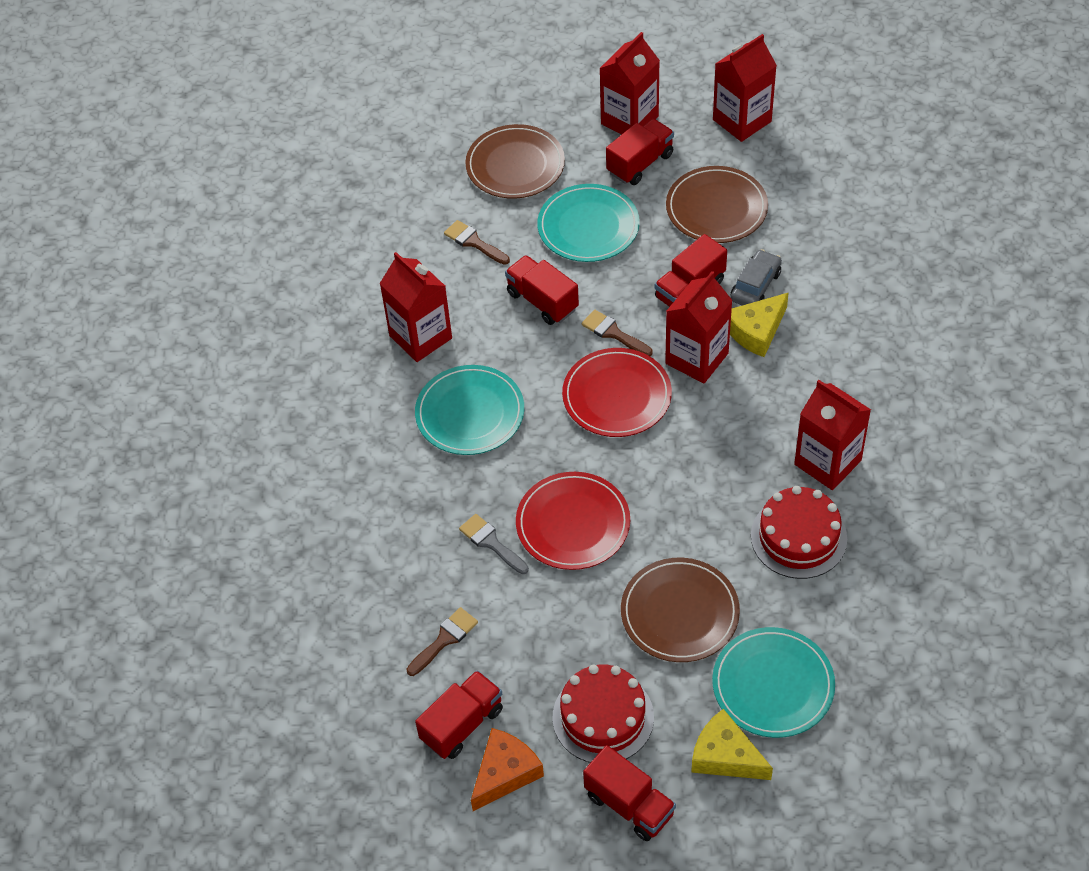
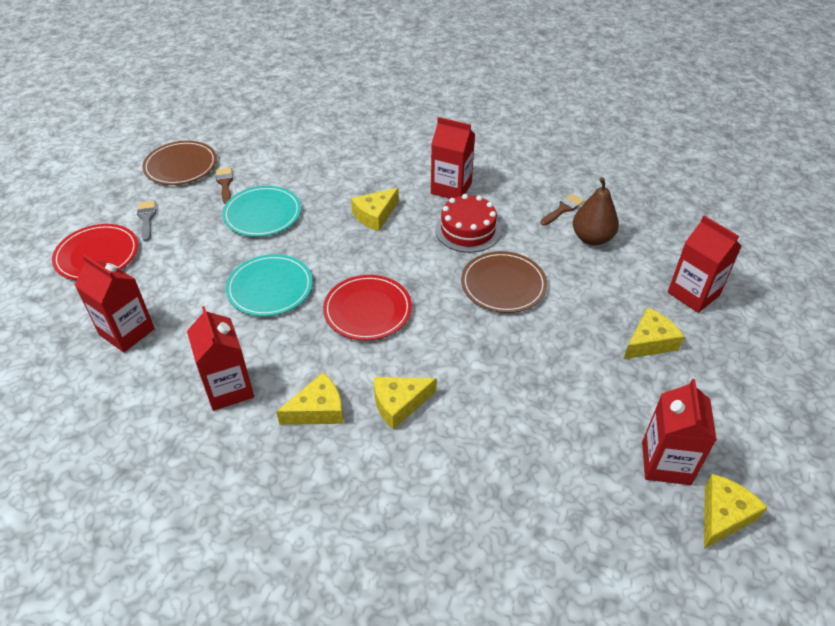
brown brush: [407,607,478,676] [444,220,510,265] [582,310,653,356] = 3 -> [216,167,233,204] [540,194,584,226] = 2
brown pear: none = 0 -> [573,177,619,246] = 1
brown plate: [465,124,565,199] [621,558,740,662] [666,166,768,243] = 3 -> [142,141,217,185] [461,251,547,313] = 2
grey car: [730,249,782,305] = 1 -> none = 0
orange cheese: [471,728,544,811] = 1 -> none = 0
red cake: [553,664,654,763] [751,486,847,579] = 2 -> [435,194,501,253] = 1
red truck: [415,670,503,759] [505,255,579,325] [583,745,676,841] [606,119,674,185] [654,234,727,307] = 5 -> none = 0
turquoise plate: [415,365,524,455] [537,184,640,262] [712,627,835,738] = 3 -> [222,186,301,237] [226,254,313,316] = 2
yellow cheese: [691,709,773,780] [730,292,789,357] = 2 -> [276,373,343,425] [351,188,399,231] [374,377,437,429] [624,307,684,359] [704,474,768,549] = 5

